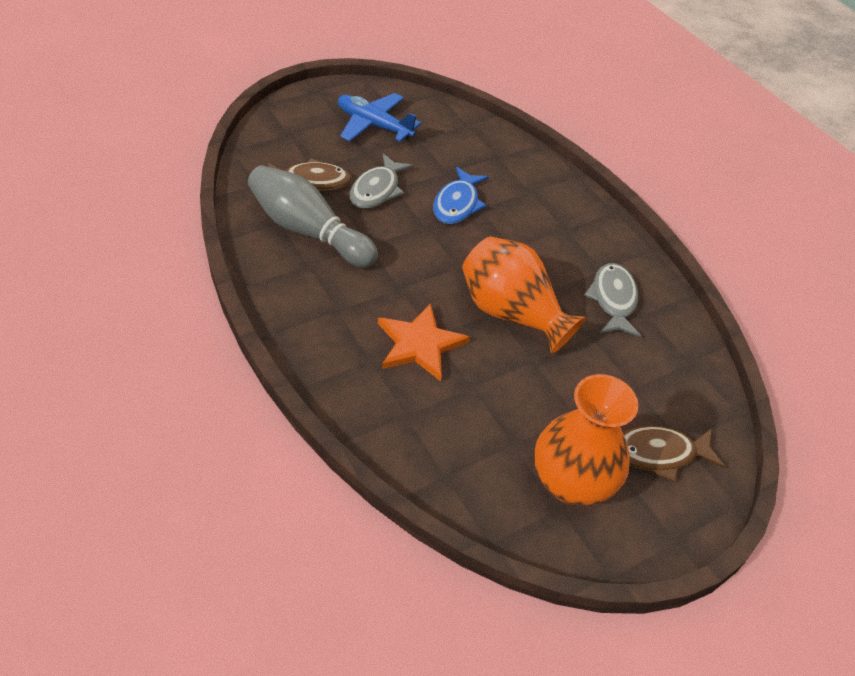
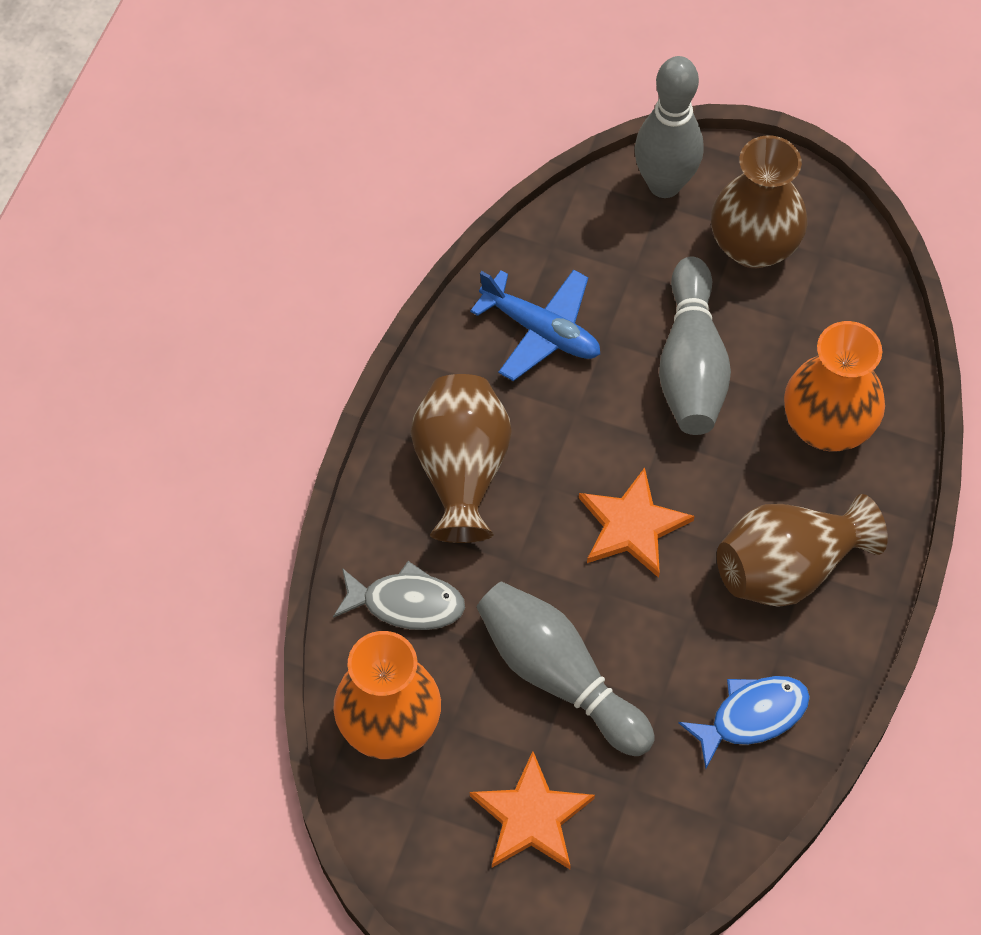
brown fish: [267,158,352,191] [623,426,725,482] = 2 -> none = 0
brown vase: none = 0 -> [411,374,512,543] [711,135,807,268] [717,494,888,607] = 3
grey bowling pin: [248,165,378,268] = 1 -> [477,582,655,756] [635,56,704,198] [659,257,731,435] = 3
grey fish: [350,154,414,209] [584,263,641,337] = 2 -> [333,561,465,630] = 1
orange star: [378,303,470,381] = 1 -> [470,751,595,869] [579,468,695,578] = 2

